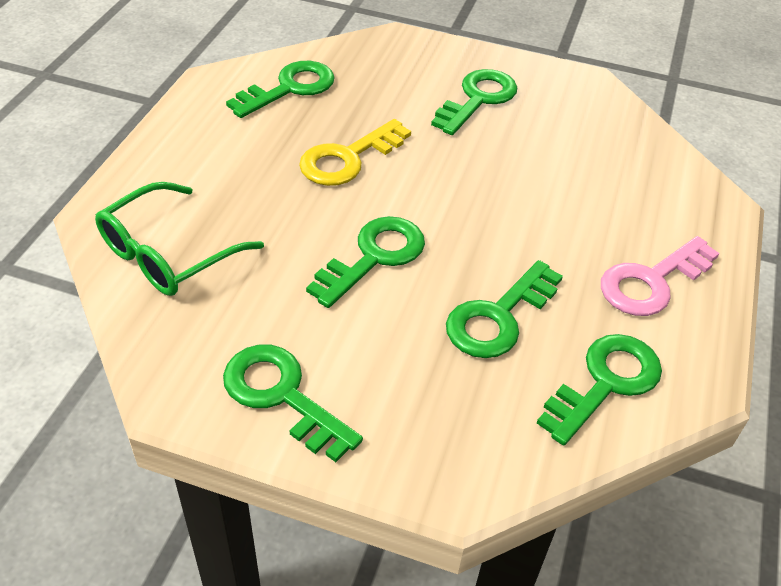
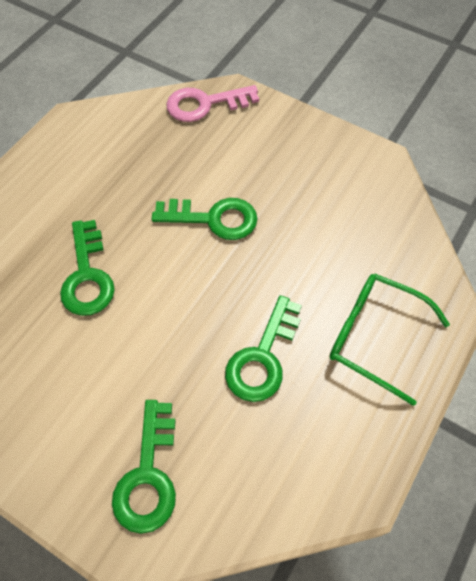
green key: [223,345,363,462] [226,61,335,118] [306,216,425,308] [431,69,517,135] [446,260,563,358] [537,334,662,446] = 6 -> [60,220,115,316] [112,400,176,534] [152,198,258,240] [225,295,302,402] = 4
yellow key: [299,119,411,186] = 1 -> none = 0

